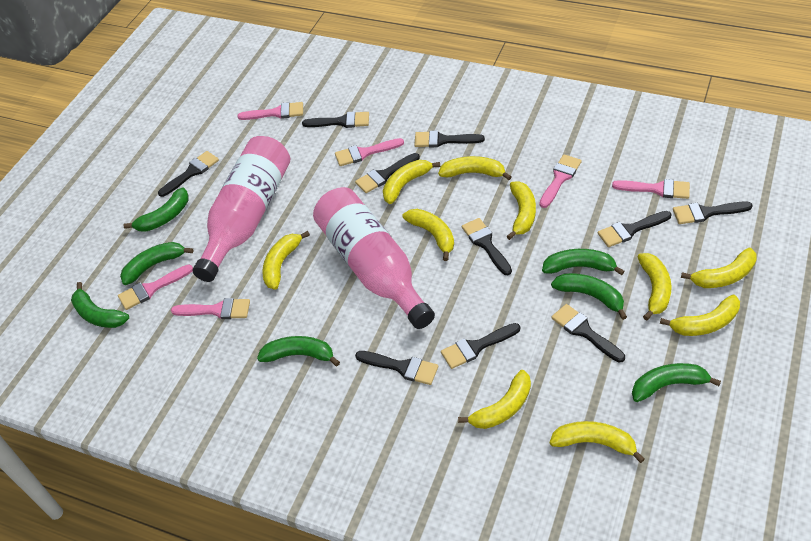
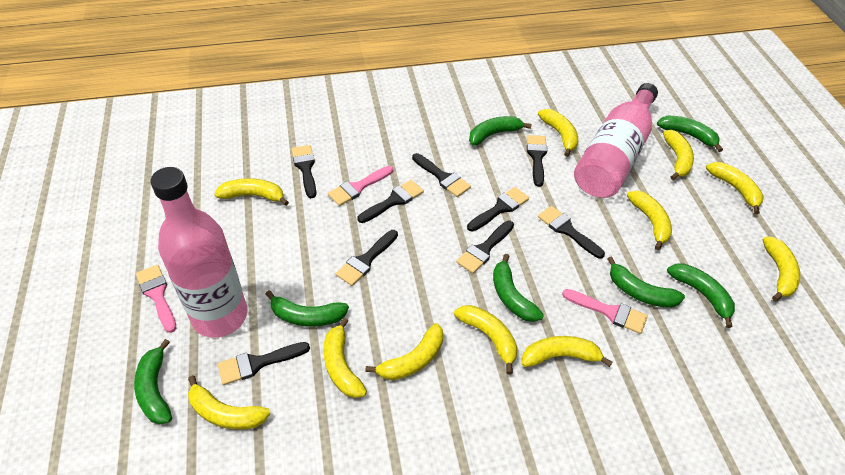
black brush: [158,151,219,197] [302,111,369,128] [355,153,420,193] [355,351,438,385] [414,130,485,147] [441,323,520,369] [462,218,512,275] [551,304,625,362] [598,211,671,247] [673,201,753,224] = 10 -> [218,342,310,385] [292,145,316,198] [336,230,398,286] [357,180,424,223] [412,153,471,197] [456,221,514,274] [467,187,529,232] [527,135,547,187] [538,206,605,258] = 9
pink brush: [118,264,193,310] [171,298,250,319] [237,102,303,120] [335,138,404,166] [539,154,582,208] [612,179,690,199] = 6 -> [136,265,176,333] [328,166,393,206] [562,289,648,334] = 3
yellow banana: [262,231,310,290] [383,160,440,204] [402,209,454,261] [438,156,512,180] [458,370,531,429] [506,181,536,240] [550,421,645,463] [637,253,672,321] [660,295,740,336] [681,248,757,288] = 10 -> [188,375,270,430] [214,178,289,206] [323,318,367,398] [365,323,443,380] [454,305,517,375] [522,336,612,367] [538,109,578,157] [627,190,672,250] [663,130,694,180] [706,162,764,214] [763,237,800,301] = 11

